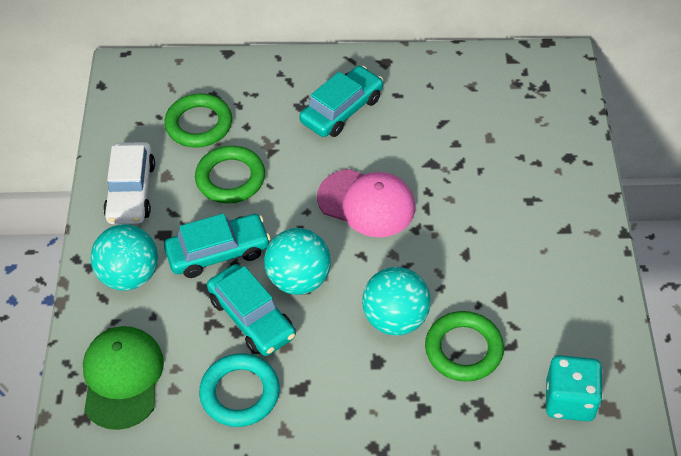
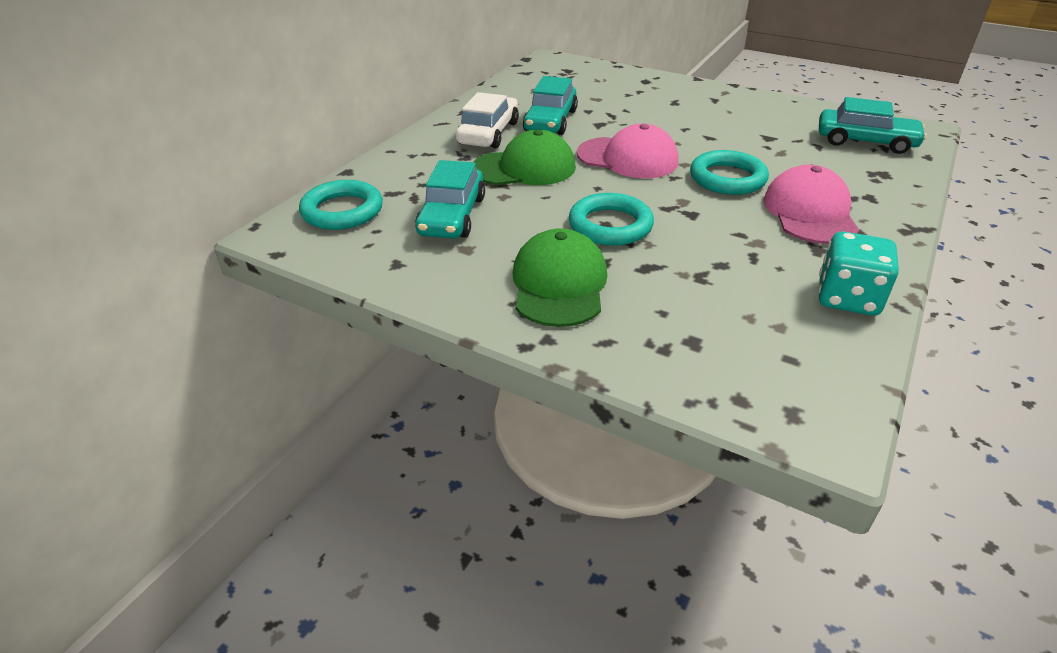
green cap: [83,326,164,430] = 1 -> [474,129,576,185] [513,228,607,327] = 2
green ring: [164,93,232,148] [195,146,265,203] [425,311,504,382] = 3 -> none = 0
pink cap: [317,169,415,237] = 1 -> [577,124,679,178] [763,165,859,244] = 2
turquoise ball: [91,224,158,291] [264,228,331,295] [362,267,431,335] = 3 -> none = 0
turquoise ring: [199,353,280,427] = 1 -> [299,180,383,230] [569,193,654,246] [690,150,769,195] = 3

